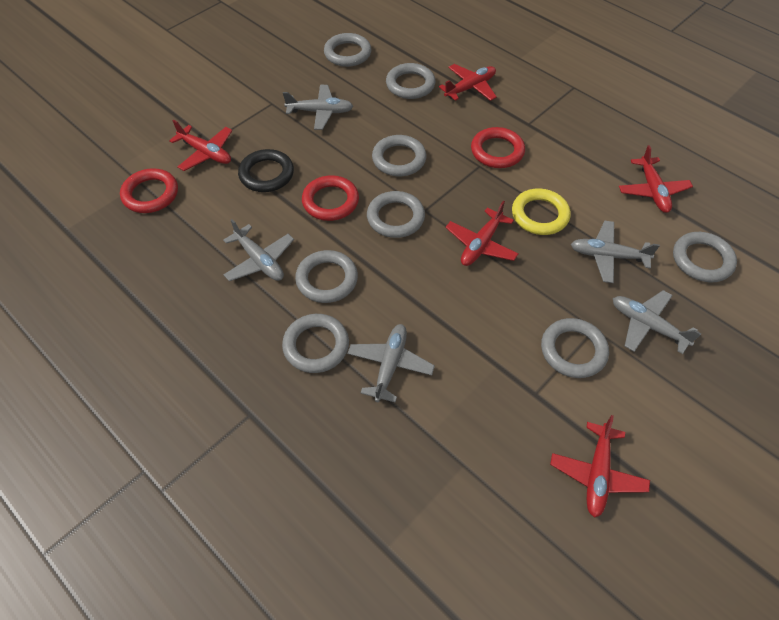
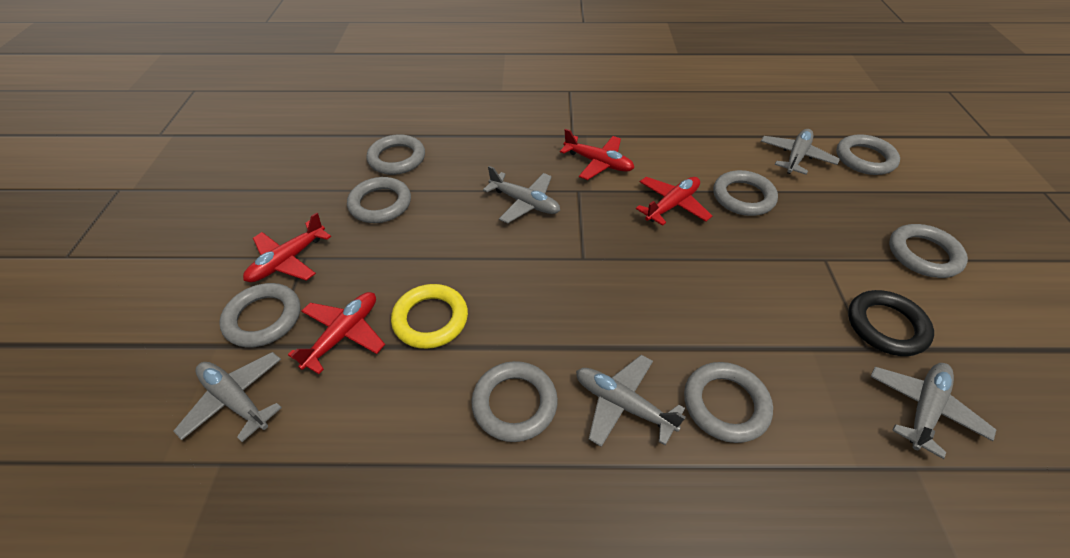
red plane: [169,120,232,171] [439,64,497,101] [446,201,519,266] [550,415,650,518] [619,145,693,213] = 5 -> [243,212,331,282] [288,292,385,374] [560,129,634,180] [636,177,712,226] = 4
red ring: [120,168,178,213] [302,175,359,221] [471,127,525,168] = 3 -> none = 0

